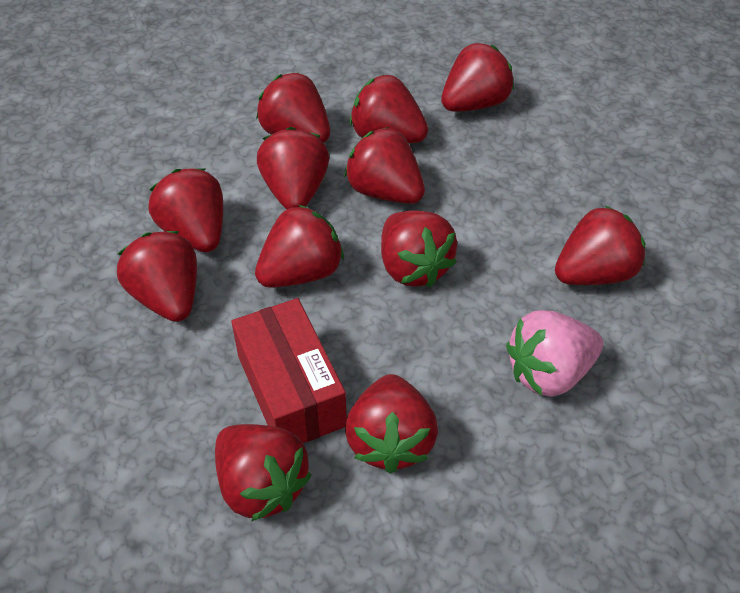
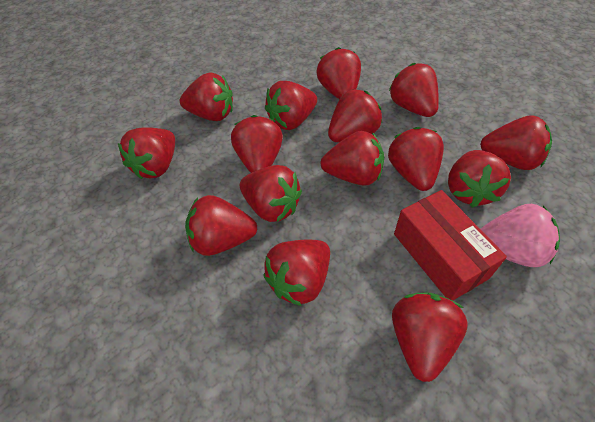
red strawberry: [117,231,197,322] [148,168,223,252] [215,424,312,522] [255,205,344,288] [256,73,330,143] [257,127,329,209] [345,127,425,204] [345,374,438,474] [350,75,428,143] [381,210,457,287] [441,43,514,112] [555,206,645,285] = 12 -> [118,127,175,179] [180,72,233,121] [185,195,257,256] [231,115,283,173] [240,165,302,222] [263,240,330,306] [265,81,317,130] [316,47,361,99] [321,131,384,186] [328,89,382,142] [388,127,444,191] [389,63,439,117] [392,293,468,382] [448,150,511,208] [480,115,552,170] = 15

